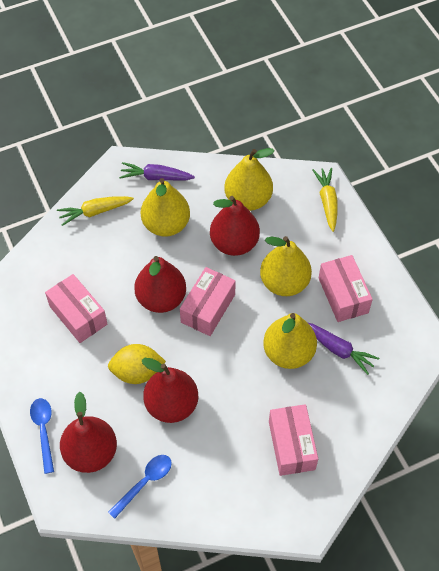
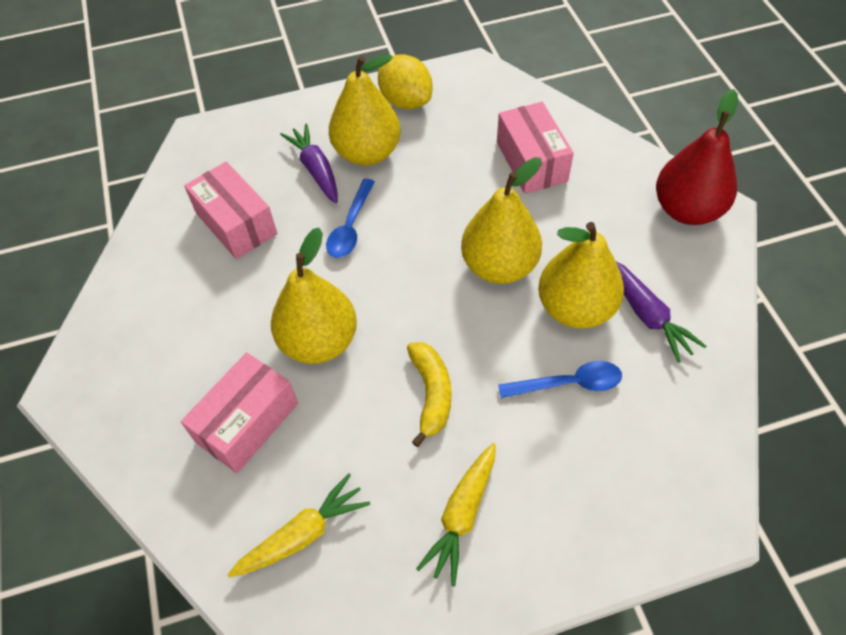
pink box: [45,274,107,343] [180,267,236,336] [269,404,318,476] [319,255,373,322] = 4 -> [181,352,298,473] [184,161,277,259] [497,102,574,194] = 3
red pear: [60,392,117,473] [134,256,186,313] [142,358,198,423] [210,196,260,256] = 4 -> [656,89,738,225] = 1
yellow banana: none = 0 -> [407,342,451,447] = 1

